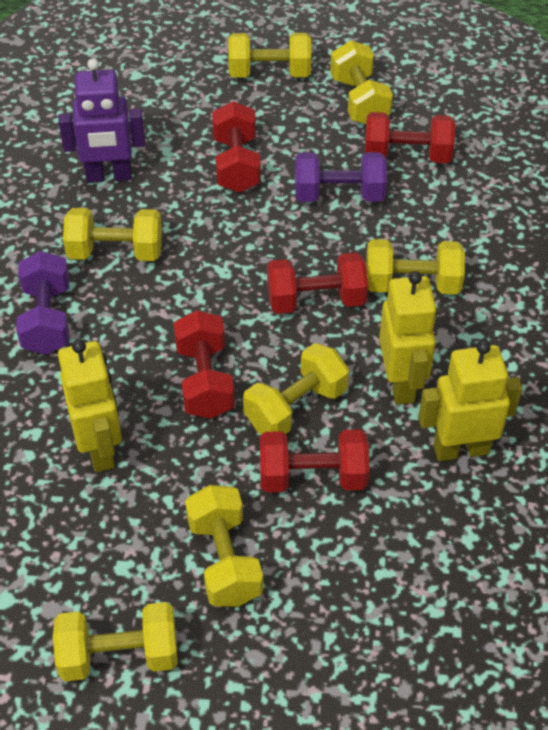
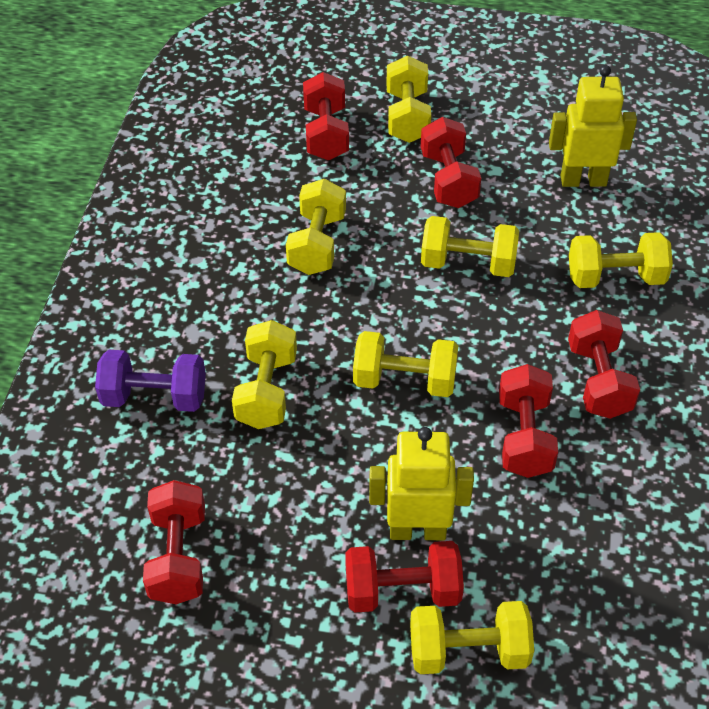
purple dumbbell: [16,251,69,355] [295,152,387,202] = 2 -> [95,350,206,412] = 1
purple robot: [58,58,145,183] = 1 -> none = 0
red dumbbell: [174,310,235,419] [212,101,261,193] [260,429,370,492] [267,252,368,314] [365,112,455,163] = 5 -> [143,480,205,604] [303,72,349,161] [345,541,464,613] [421,117,481,208] [499,364,558,478] [568,310,640,419] = 6
yellow robot: [58,339,122,472] [379,271,437,404] [418,340,522,461] = 3 -> [369,427,474,540] [549,65,637,187] = 2

